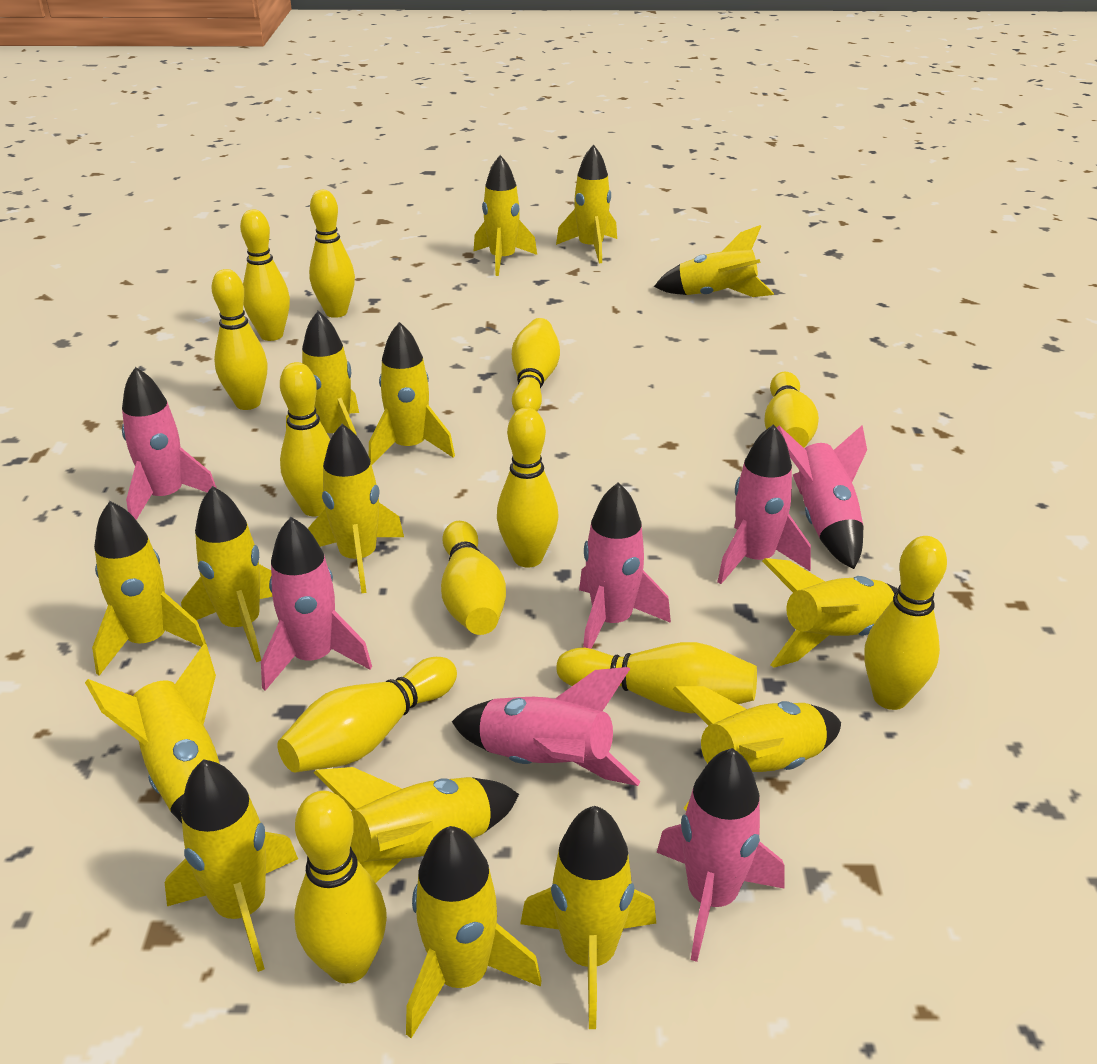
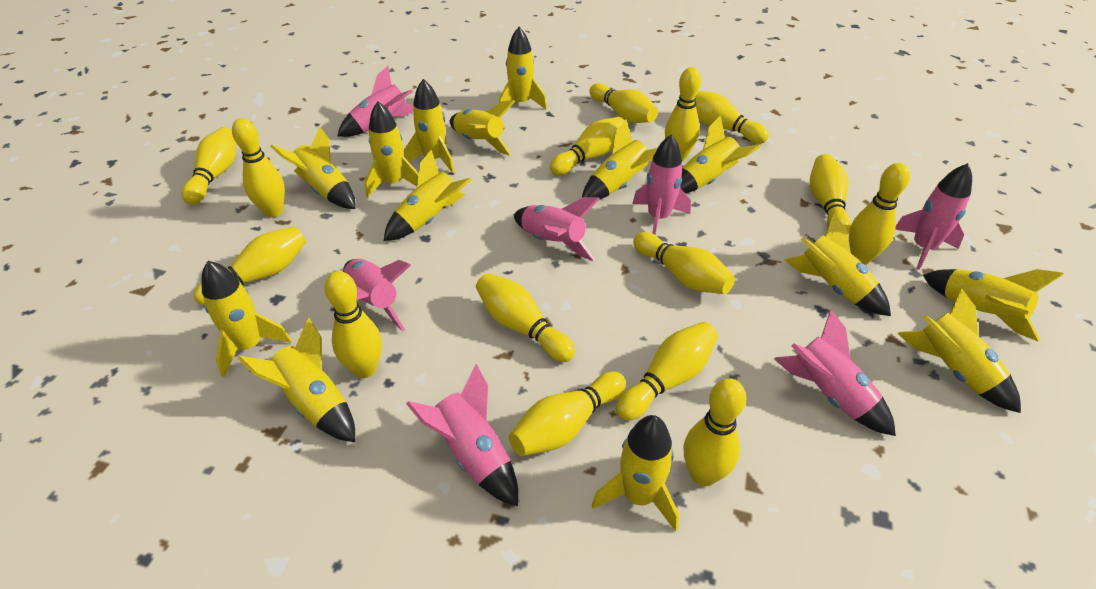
yellow bowling pin: [211,269,268,410] [240,210,290,341] [277,657,457,773] [280,362,330,516] [295,791,387,983] [309,190,355,318] [441,521,506,635] [497,408,559,568] [512,318,560,412] [556,642,757,713] [764,372,819,448] [865,536,947,710] = 12 -> [181,127,236,205] [193,226,306,306] [232,118,285,217] [324,271,382,378] [476,273,575,362] [509,372,626,456] [550,117,624,175] [589,83,658,123] [616,322,718,421] [633,232,735,294] [665,67,701,161] [684,378,746,486] [695,91,769,144] [810,154,852,234] [849,163,910,265] = 15
yellow rocket: [85,643,220,823] [92,501,207,676] [165,759,298,972] [181,486,272,662] [286,311,359,436] [308,424,404,593] [314,767,519,883] [369,322,455,465] [406,826,542,1038] [473,155,537,276] [520,806,656,1029] [556,144,617,263] [654,225,774,297] [672,686,841,810] [762,558,898,668] = 15 -> [201,261,292,377] [238,318,355,442] [270,127,355,209] [365,101,419,197] [384,150,471,241] [404,79,455,173] [450,100,515,156] [499,27,547,109] [582,119,658,199] [592,415,679,531] [680,115,761,194] [784,213,891,316] [897,288,1021,413] [923,269,1063,342] = 14

